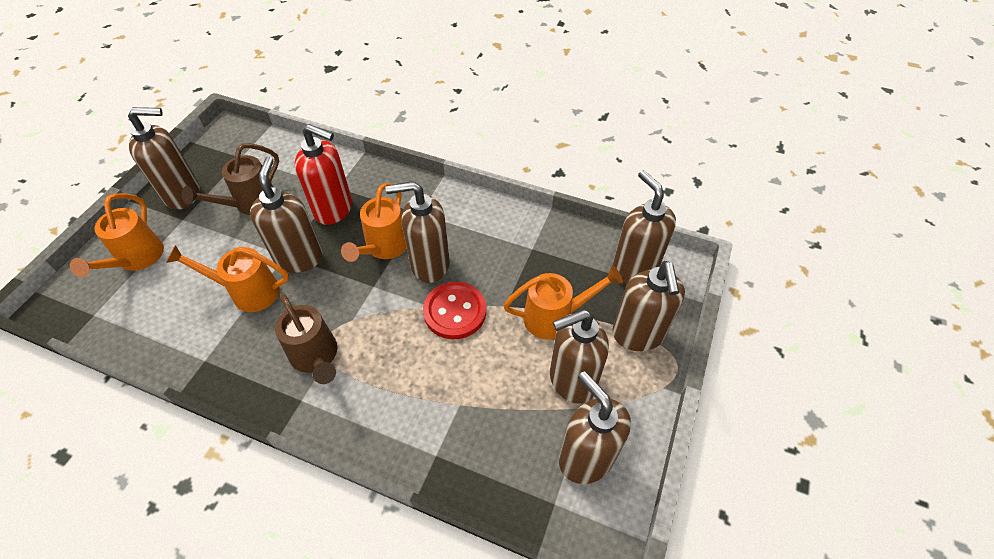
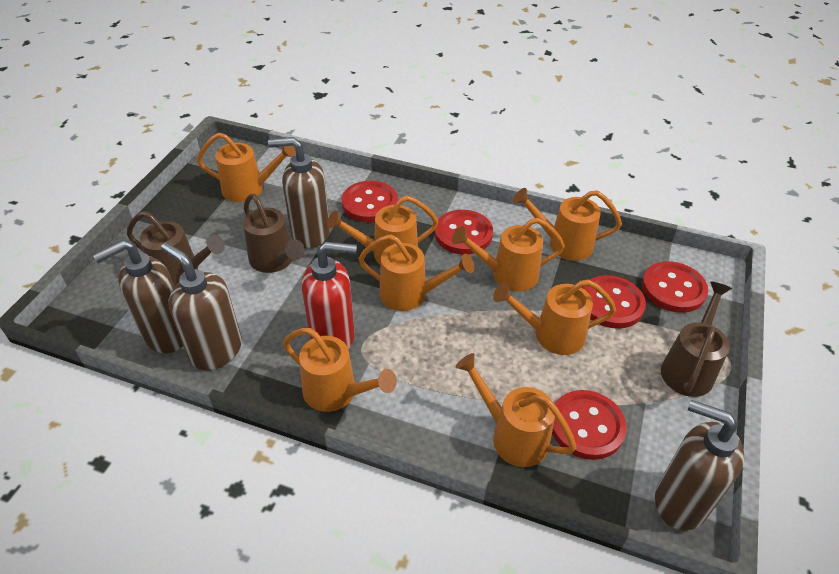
brown soap dispenser: [128,107,200,210] [250,157,323,273] [385,181,450,283] [550,310,609,404] [559,371,631,484] [612,170,676,284] [612,261,685,351] = 7 -> [93,240,183,354] [161,243,242,370] [268,137,330,248] [655,400,744,530] = 4
brown watering can: [182,143,279,215] [275,293,337,384] = 2 -> [127,211,225,287] [243,194,305,273] [661,282,732,397] = 3
orange watering can: [70,193,164,277] [166,245,289,312] [341,183,407,262] [503,266,623,339] = 4 -> [197,133,296,202] [283,328,397,412] [327,196,439,265] [358,234,474,311] [452,218,565,291] [455,353,576,467] [493,280,616,355] [513,188,622,261] = 8
red button: [423,282,486,339] = 1 -> [342,181,398,222] [435,210,493,255] [552,390,627,460] [582,275,646,329] [642,261,708,313] = 5

